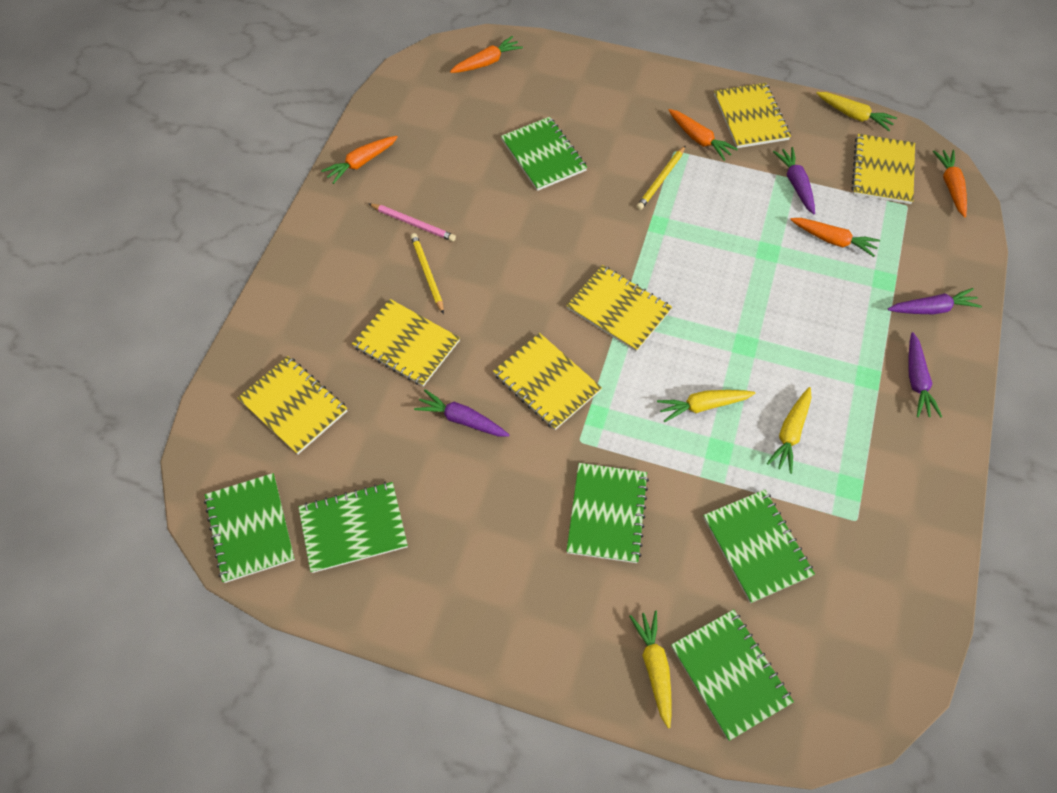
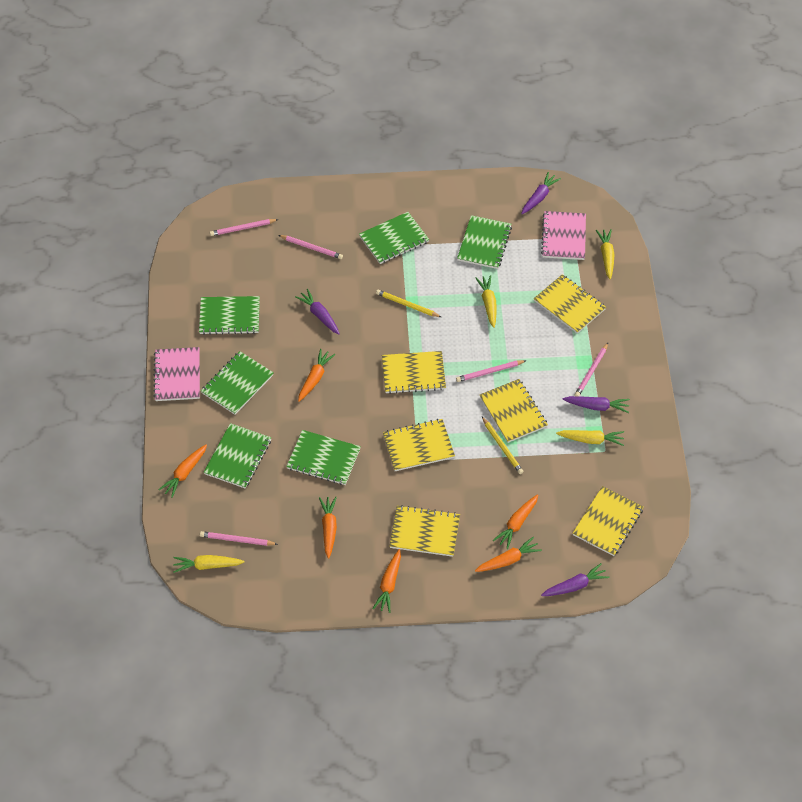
orange carrot: [321,136,398,184] [450,36,523,73] [668,109,738,161] [790,218,880,257] [933,150,967,218] = 5 -> [158,444,207,498] [298,349,335,402] [319,497,337,559] [372,549,401,613] [475,537,542,572] [493,494,538,549] = 6
pink notebook: none = 0 -> [153,347,200,401] [541,211,586,260] = 2
pink pencil: [368,203,456,241] = 1 -> [200,531,278,546] [210,219,279,236] [279,235,343,259] [456,360,527,382] [574,343,608,396] = 5

